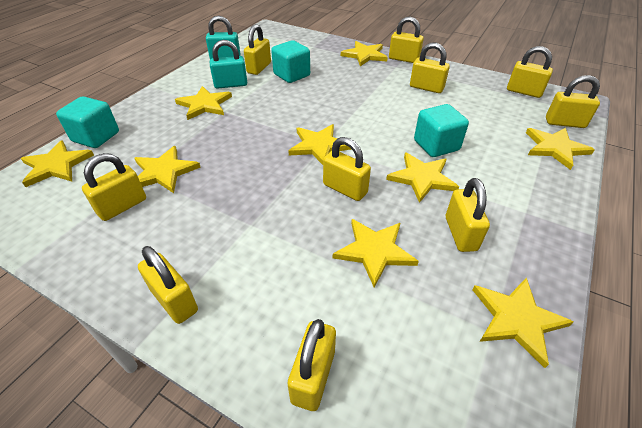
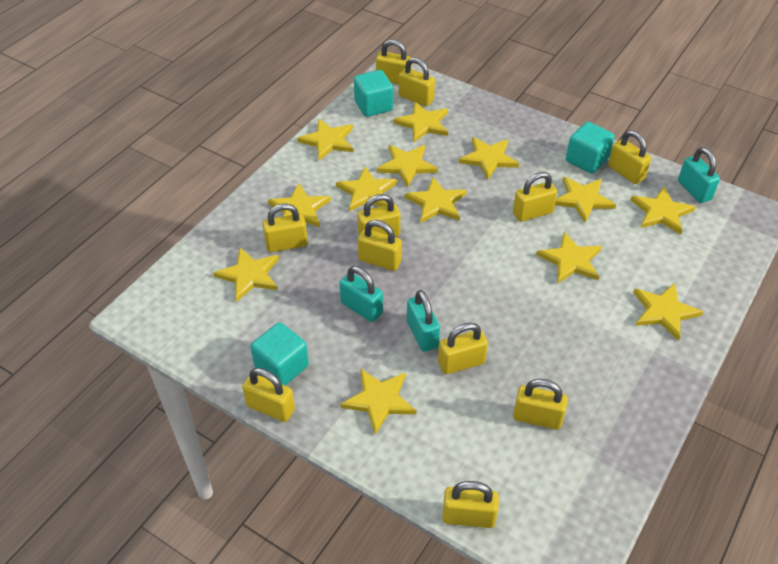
turquoise padlock: [206,16,240,59] [210,40,247,89] = 2 -> [339,266,383,322] [407,290,440,352] [678,147,720,203] = 3
yellow padlock: [82,153,146,221] [138,246,198,324] [244,24,271,75] [288,319,336,411] [323,137,371,201] [389,17,424,63] [410,43,450,93] [446,178,490,252] [507,46,553,98] [546,75,600,128] = 10 -> [242,368,295,422] [263,203,308,252] [357,194,400,237] [358,220,402,271] [376,40,412,84] [399,57,435,106] [438,323,488,374] [442,481,499,528] [513,172,557,222] [513,379,568,430] [608,130,651,184] = 11
yellow star: [21,140,94,187] [134,146,201,193] [175,86,232,120] [288,124,351,165] [333,219,419,287] [341,41,388,66] [386,153,459,203] [472,277,573,368] [526,128,595,170] = 9 -> [213,248,279,302] [268,183,331,227] [297,119,354,160] [336,166,397,212] [340,369,416,435] [377,145,438,188] [393,102,448,142] [405,177,467,223] [459,137,519,180] [536,232,602,284] [555,176,616,223] [631,186,696,235] [633,283,703,341] = 13

